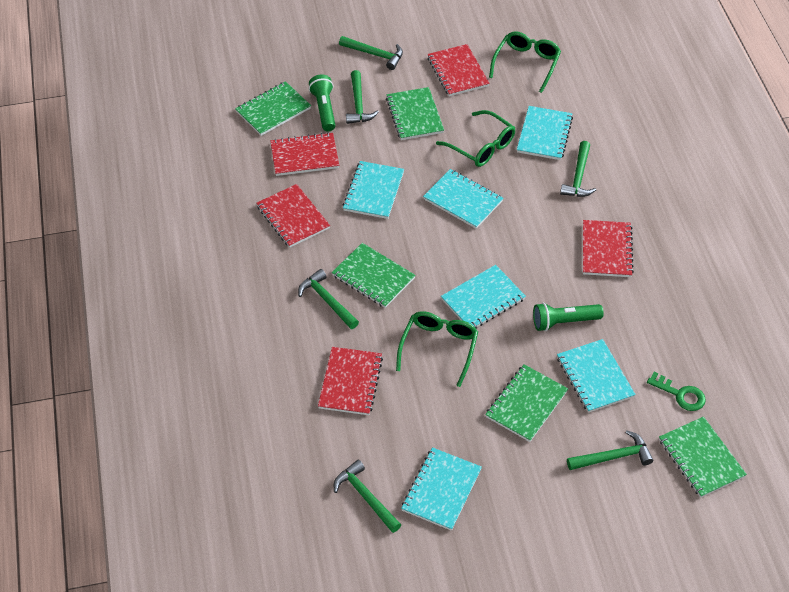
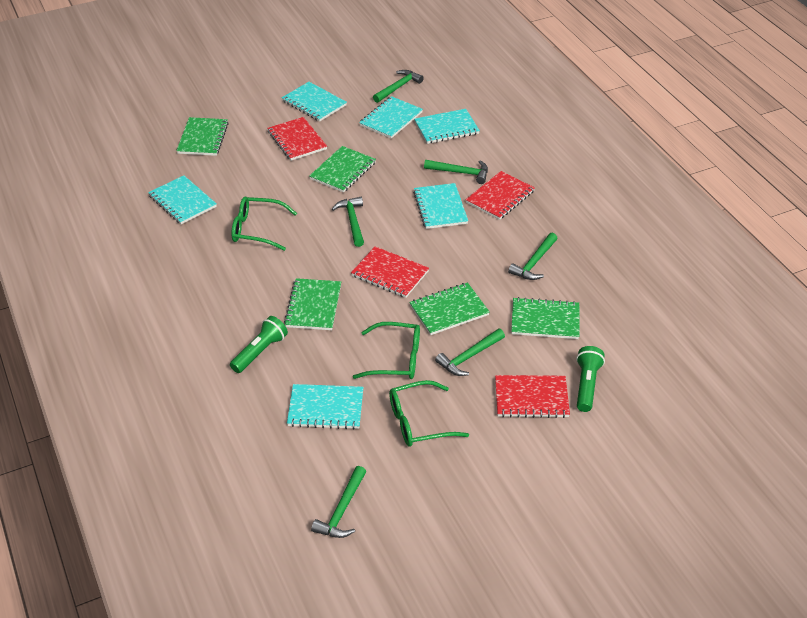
green key: [647,372,706,411] = 1 -> none = 0
red notebook: [256,184,330,248] [270,132,339,176] [318,347,383,415] [428,44,490,96] [583,220,634,277] = 5 -> [267,117,327,161] [351,246,429,298] [465,171,535,220] [495,375,570,418] = 4

